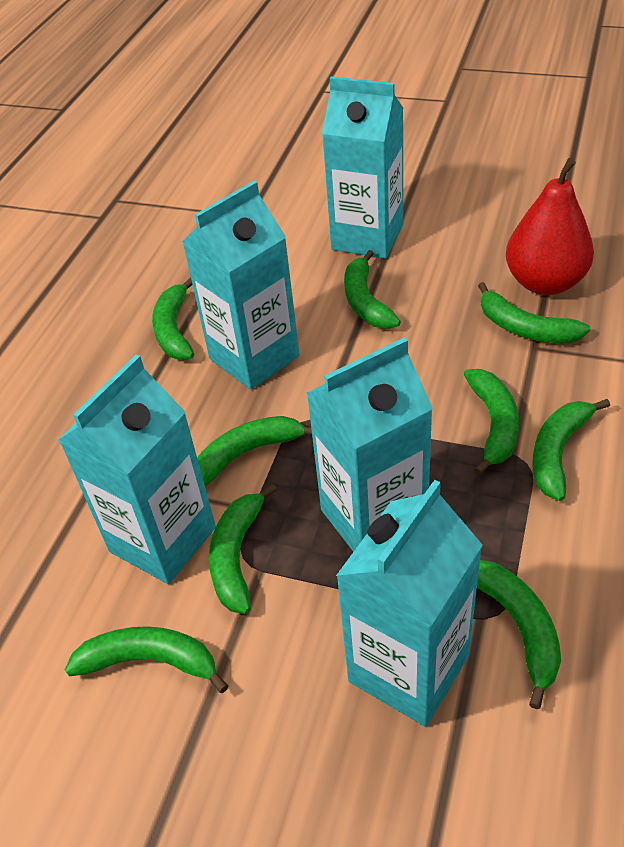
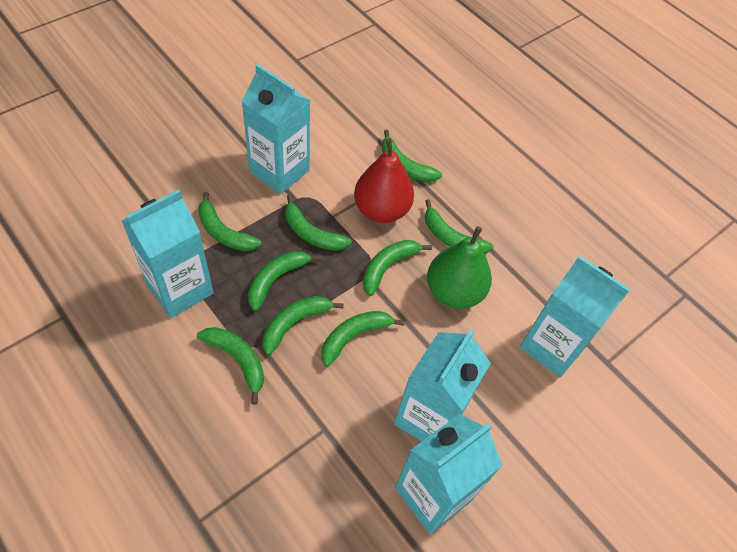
green pear: none = 0 -> [427,226,492,309] = 1

